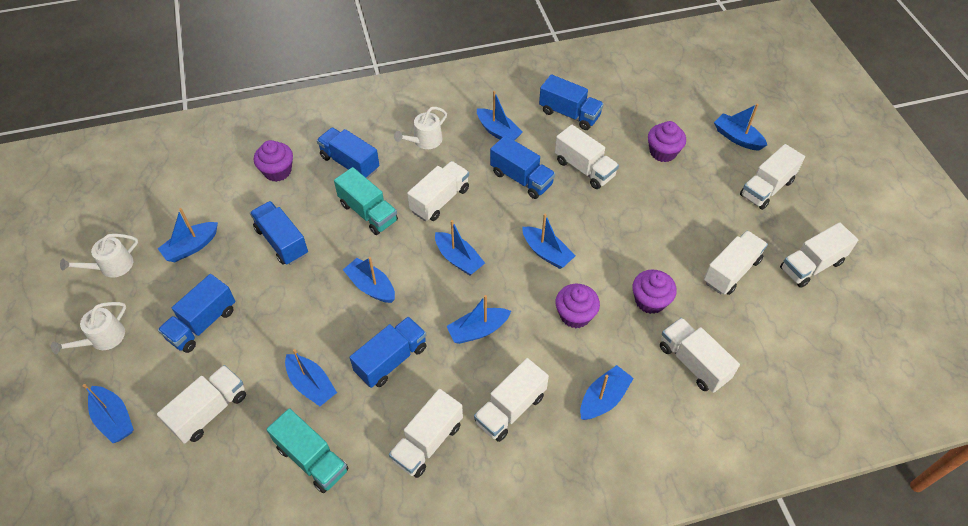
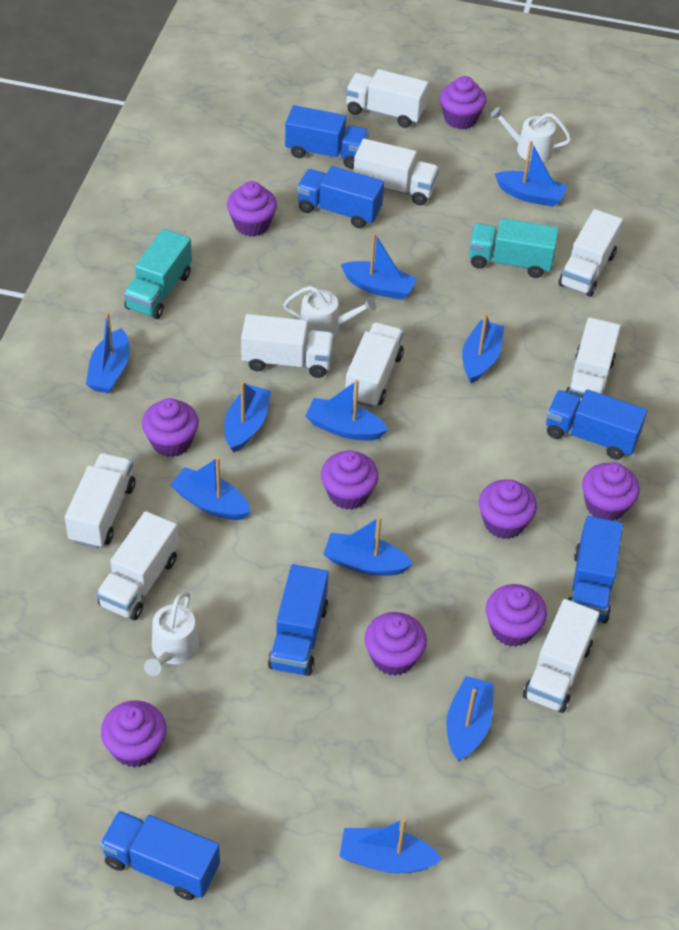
purple cupcake: [254,140,293,182] [556,284,600,328] [633,270,677,314] [648,121,686,162] = 4 -> [101,700,167,768] [142,398,199,457] [227,181,277,237] [321,450,379,510] [365,612,427,676] [440,76,487,129] [479,480,537,539] [486,584,547,647] [582,463,640,521] = 9

